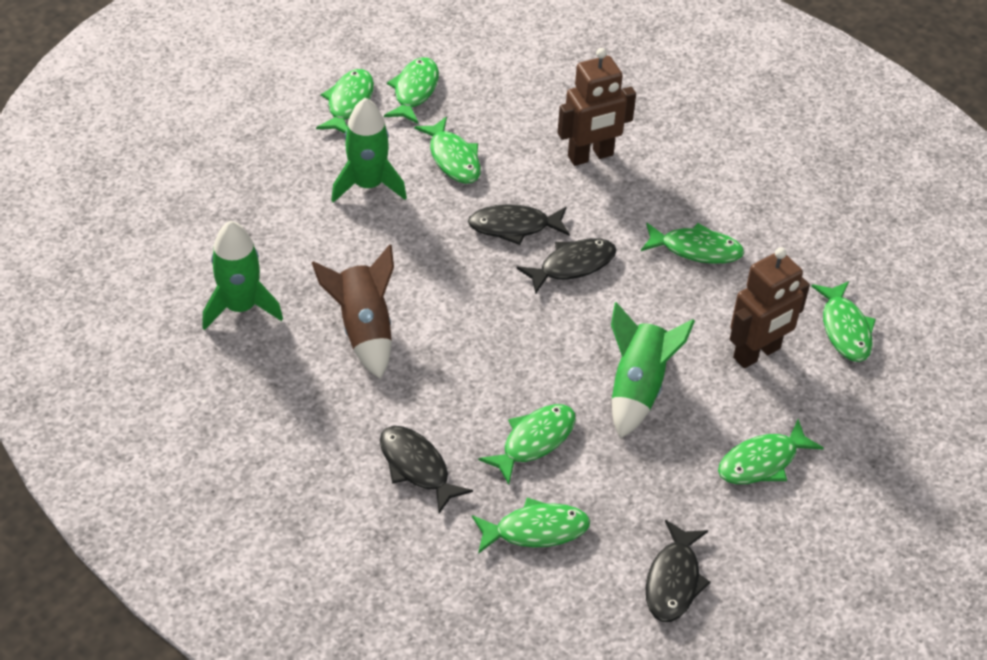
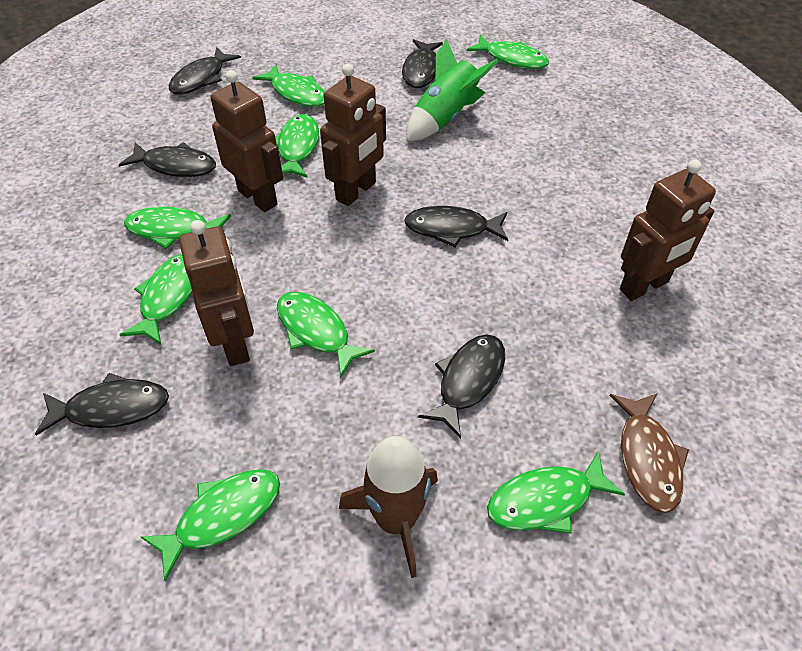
black fish: [380,426,473,513] [468,204,570,245] [516,238,616,294] [646,520,711,622] = 4 -> [35,373,169,436] [119,142,216,177] [169,47,241,95] [402,39,443,88] [404,206,508,247] [418,334,505,439] = 6
brown fish: none = 0 -> [610,394,689,513] = 1
brown robot: [557,48,636,166] [730,247,810,368] = 2 -> [179,220,254,366] [211,70,283,212] [320,64,386,206] [620,159,716,301] = 4
green rocket: [202,221,283,330] [331,98,407,203] [611,302,695,439] = 3 -> [407,39,499,141] = 1

